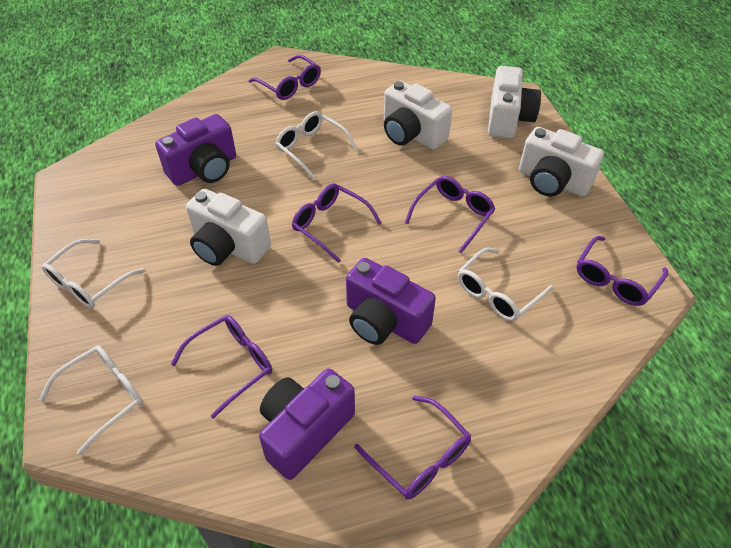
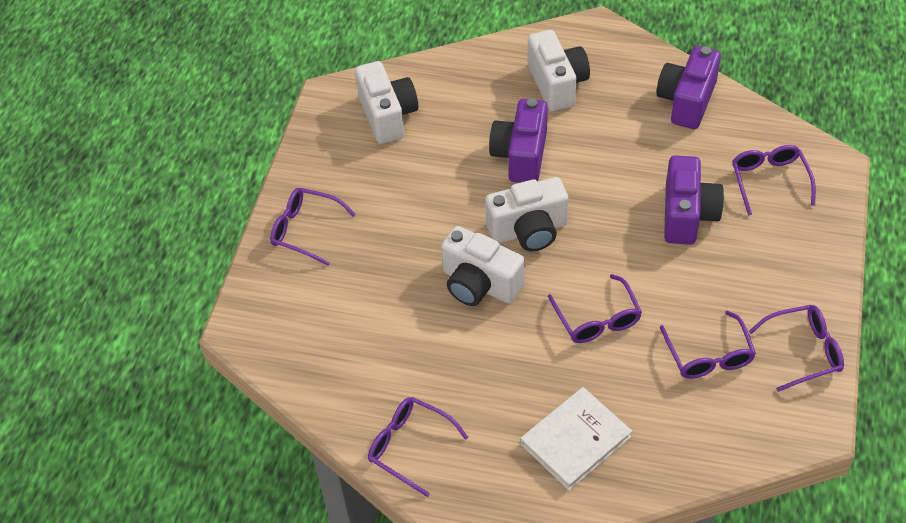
white book: none = 0 -> [520,387,632,490] = 1
white glasses: [39,345,143,456] [42,239,145,308] [275,111,358,179] [458,248,553,321] = 4 -> none = 0

